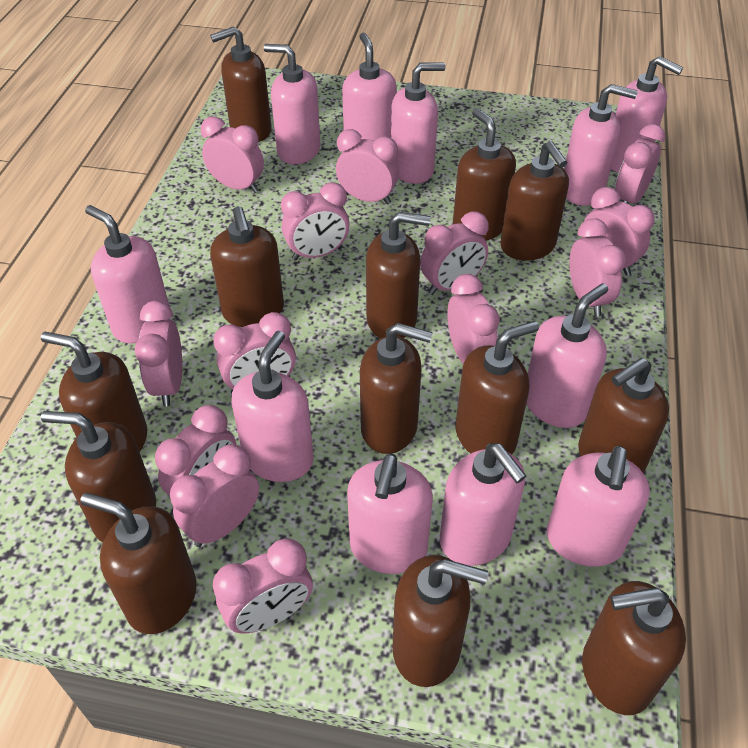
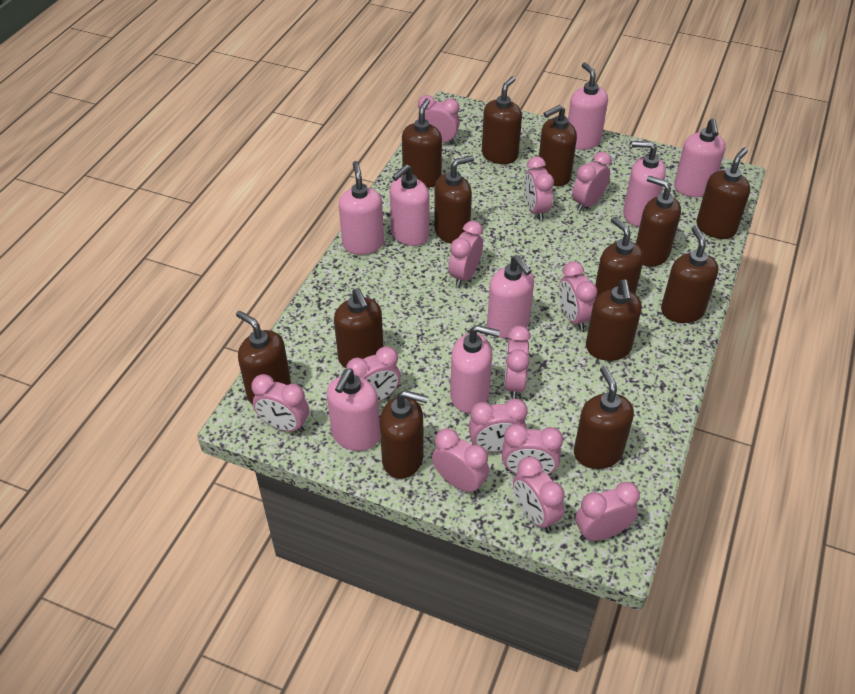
pink soap dispenser: [85,205,170,343] [231,331,314,482] [264,44,321,164] [342,33,397,141] [347,453,433,574] [391,63,445,184] [440,443,526,566] [526,283,608,428] [547,446,650,566] [564,84,638,206] [611,56,683,173] = 11 -> [327,369,380,451] [339,161,384,255] [390,164,429,246] [450,325,500,413] [487,255,534,338] [568,62,608,150] [623,141,666,226] [674,119,726,197] = 8

